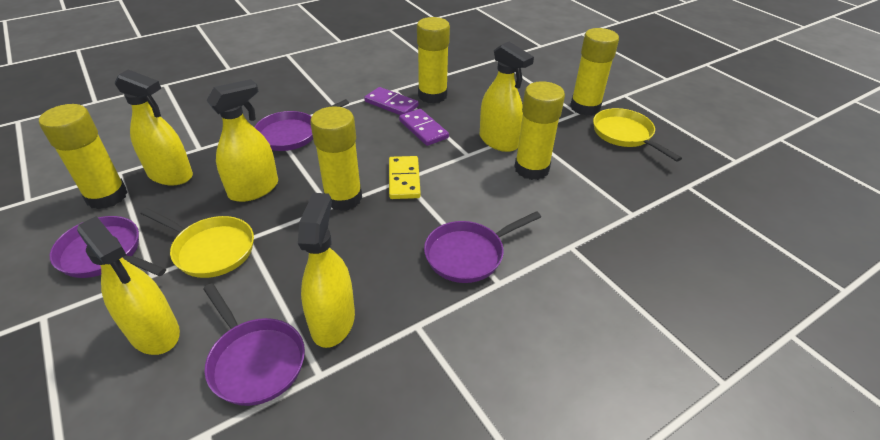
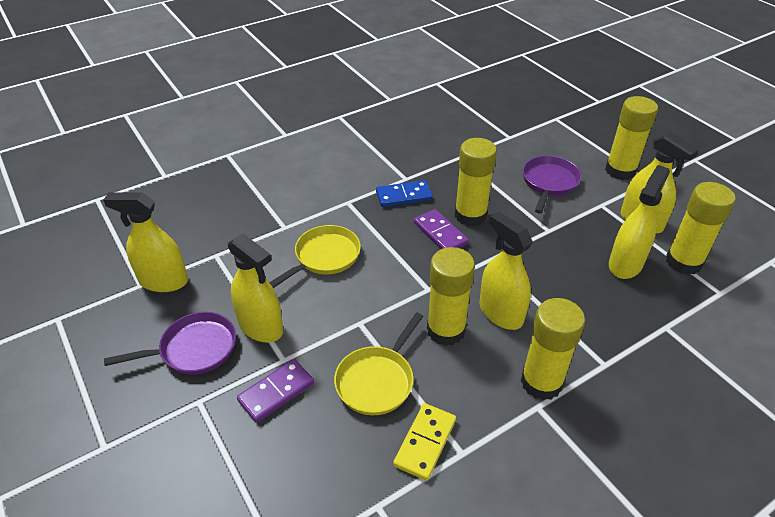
blue domino: none = 0 -> [376,180,433,207] = 1
purple pan: [50,216,166,278] [203,284,305,406] [254,99,349,151] [424,211,541,283] = 4 -> [104,312,236,375] [523,156,581,214] = 2

